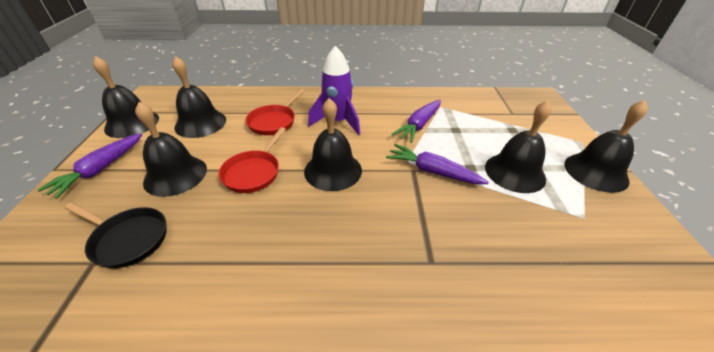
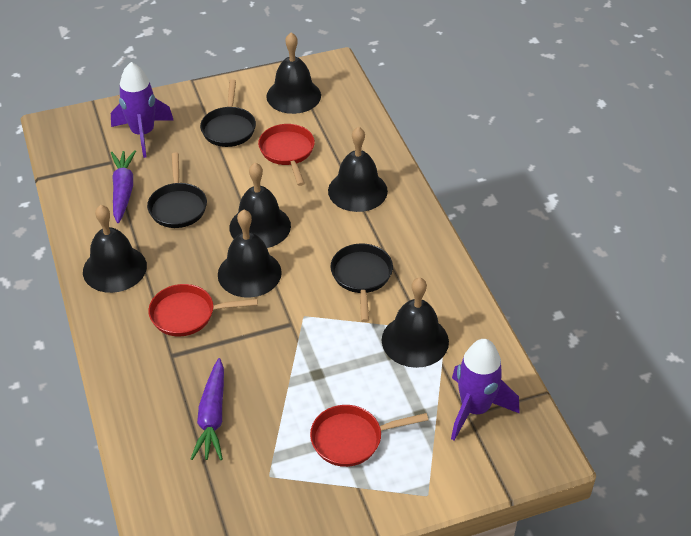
black pan: [64,202,167,268] = 1 -> [147,153,207,228] [200,80,256,147] [331,243,393,322] = 3
purple carrot: [38,133,142,199] [386,144,489,184] [391,100,441,143] = 3 -> [111,150,136,223] [191,358,224,460] = 2
purple rocket: [308,46,360,135] = 1 -> [111,62,173,158] [451,339,520,441] = 2
red pan: [218,127,286,193] [246,89,304,135] = 2 -> [148,284,258,336] [258,124,315,186] [310,405,428,467] = 3

